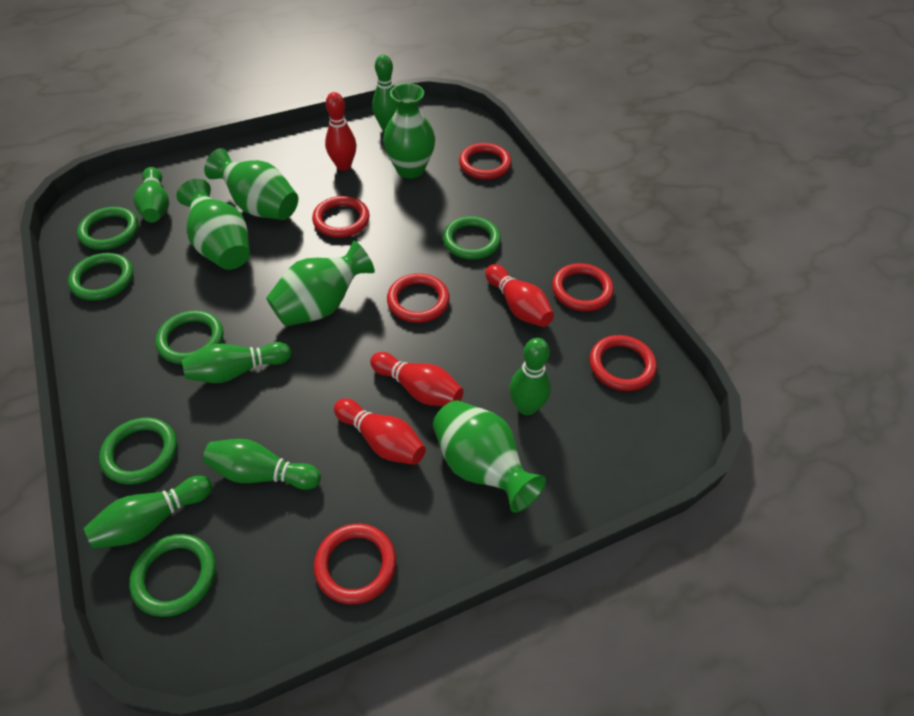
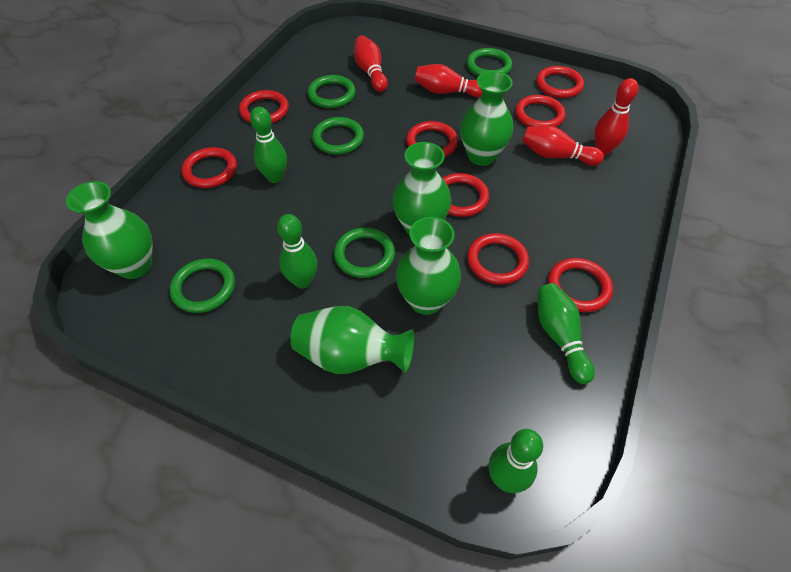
green bowling pin: [84,476,212,549] [133,167,169,222] [182,342,291,383] [203,439,321,490] [372,55,398,131] [509,338,551,415] = 6 -> [250,107,287,183] [277,214,318,289] [489,429,543,493] [538,283,595,384] = 4
green ring: [68,253,133,301] [77,207,139,250] [99,418,177,484] [129,534,216,617] [155,310,224,364] [443,216,501,260] = 6 -> [170,258,235,313] [308,75,356,108] [312,117,364,154] [334,227,395,278] [467,48,512,76] = 5
red ring: [312,196,370,238] [314,524,396,604] [387,273,450,323] [459,143,511,180] [552,263,614,311] [590,335,657,391] = 6 -> [181,147,237,188] [239,90,289,124] [406,121,458,157] [443,173,489,217] [467,233,529,284] [515,95,565,127] [536,66,584,98] [548,258,613,312] = 8

